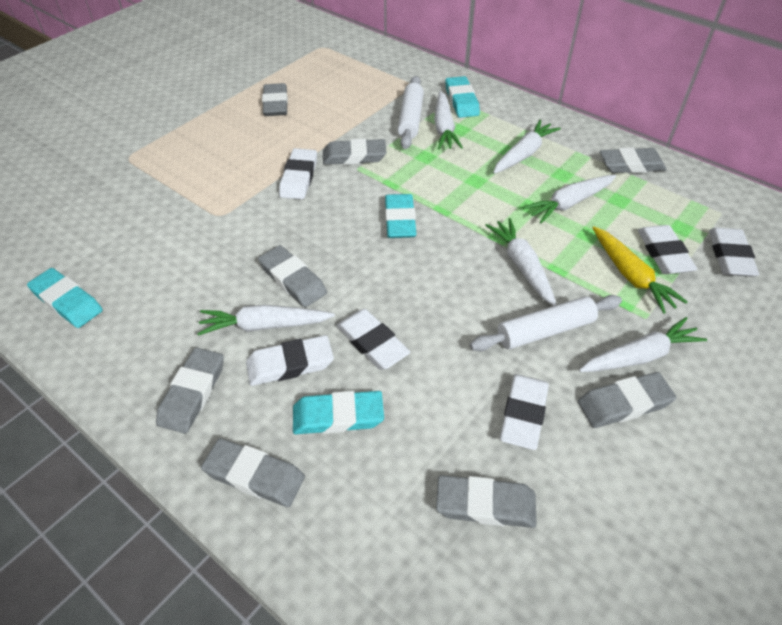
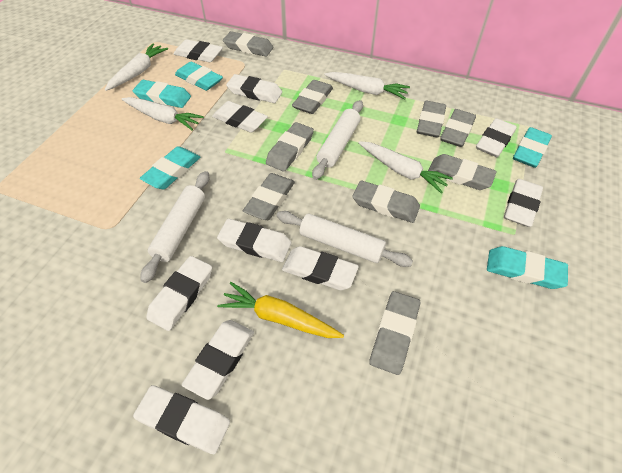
grey eraser: [156,348,224,434] [201,438,305,507] [258,245,327,307] [262,83,288,116] [323,139,387,165] [436,475,537,528] [578,372,677,428] [600,147,667,173] = 8 -> [223,31,274,57] [243,173,295,220] [266,122,314,172] [292,80,333,114] [352,180,420,223] [369,291,420,375] [417,101,446,138] [428,154,497,190] [440,109,476,147] = 9
turquoise eraser: [27,268,103,328] [293,391,384,434] [385,194,416,238] [445,76,480,118] = 4 -> [133,80,191,108] [140,146,200,189] [175,61,223,91] [487,246,568,289] [513,127,552,168] = 5
white carrot: [197,305,335,336] [434,91,463,149] [485,218,557,306] [493,120,561,174] [523,175,616,223] [579,317,707,372] = 6 -> [105,43,168,91] [122,97,204,130] [324,72,410,99] [358,141,453,193] = 4
white eraser: [246,335,334,386] [279,148,317,199] [336,309,410,370] [500,374,549,450] [638,225,697,274] [709,228,759,277] = 6 -> [133,385,230,454] [146,256,212,331] [174,39,223,62] [182,320,254,400] [212,101,268,133] [217,219,291,262] [226,74,282,103] [282,246,359,290] [476,118,517,157] [504,179,543,227] = 10
white rolling pin: [398,76,424,149] [470,295,622,351] = 2 -> [140,171,209,283] [277,211,413,267] [312,100,363,180] = 3

